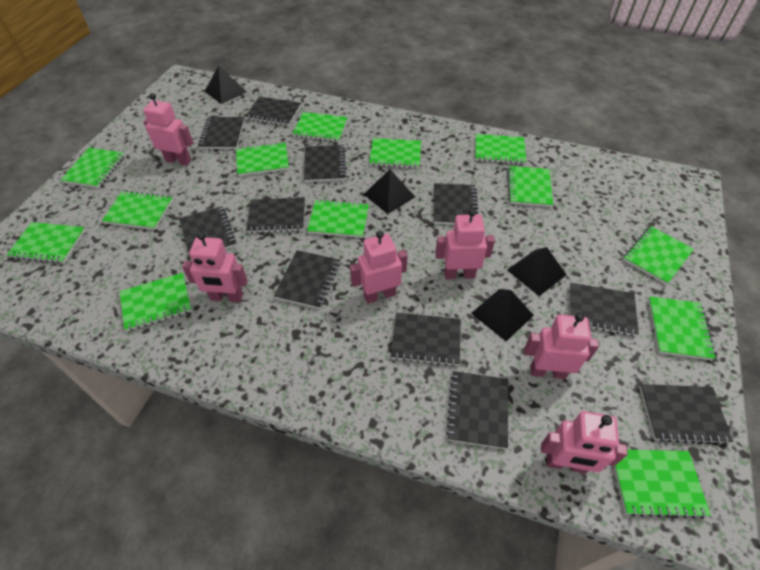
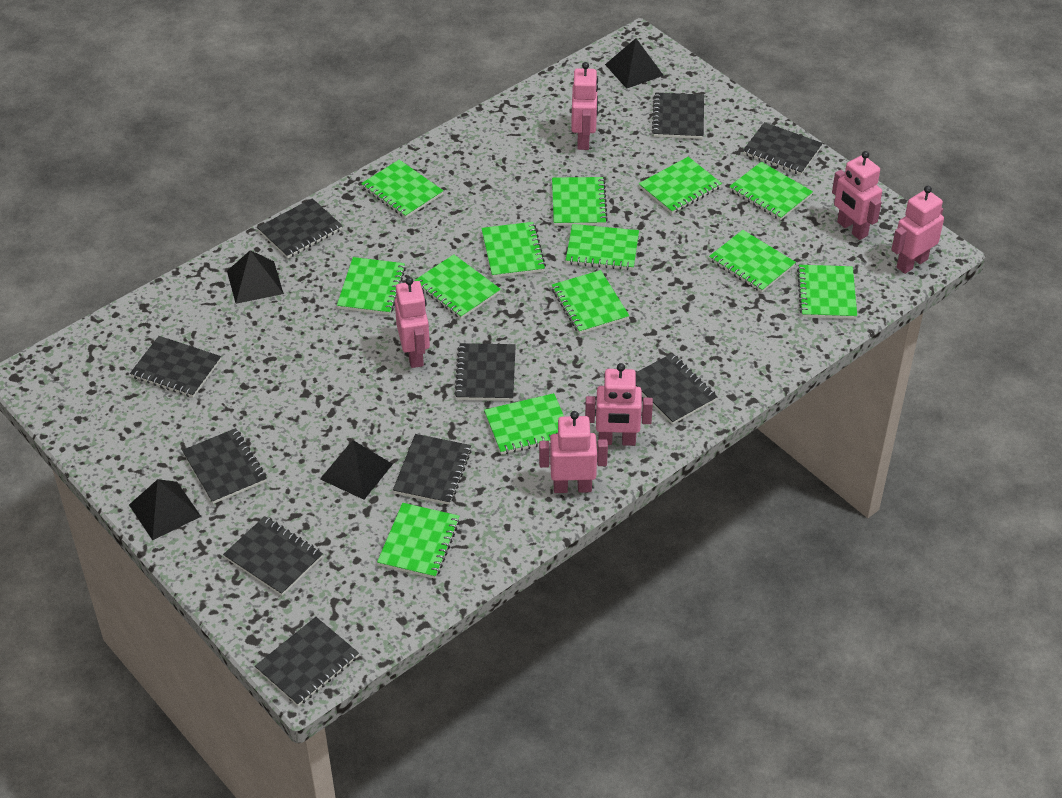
black notebook: [179,206,236,260] [198,117,244,149] [245,96,301,126] [246,198,305,233] [274,250,340,309] [304,145,346,182] [391,313,461,366] [434,183,478,225] [446,371,508,449] [569,283,639,336] [639,384,733,445] = 11 -> [130,336,221,398] [182,428,267,504] [223,516,323,596] [255,617,359,706] [257,198,343,258] [393,434,472,505] [454,343,516,401] [636,353,717,424] [652,92,704,139] [743,122,823,175] = 10

